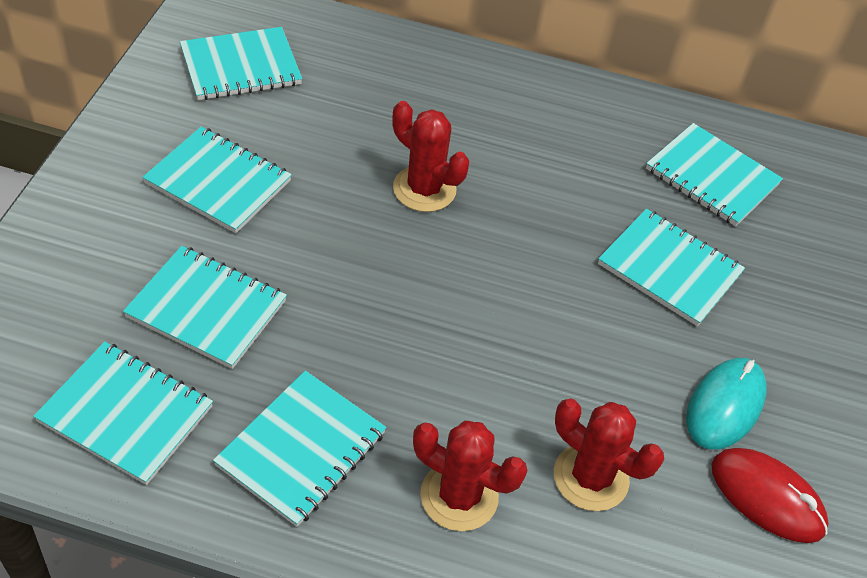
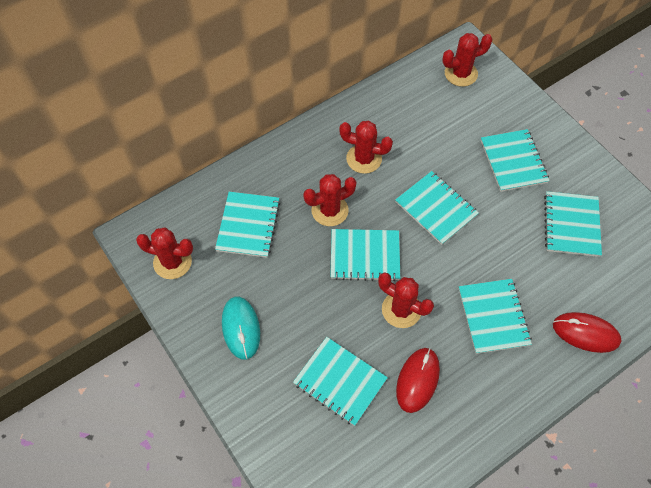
red cactus: [392,101,469,212] [413,421,527,531] [554,399,664,511] = 3 -> [136,227,193,279] [303,174,356,226] [339,121,393,174] [378,272,434,328] [442,33,492,87] = 5
red mouse: [711,448,829,543] = 1 -> [396,348,440,413] [553,312,621,353] = 2

